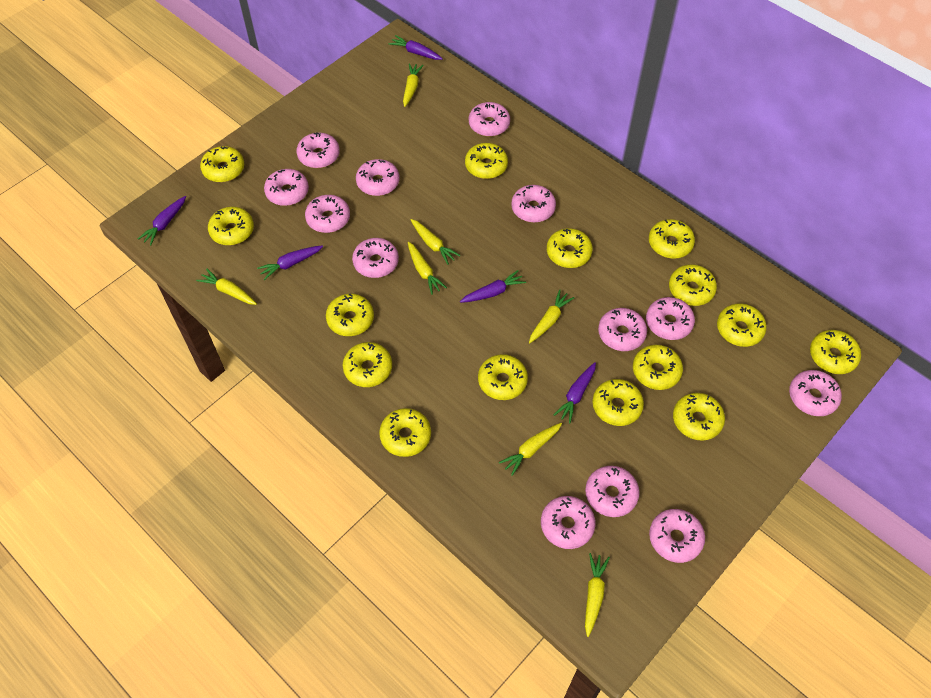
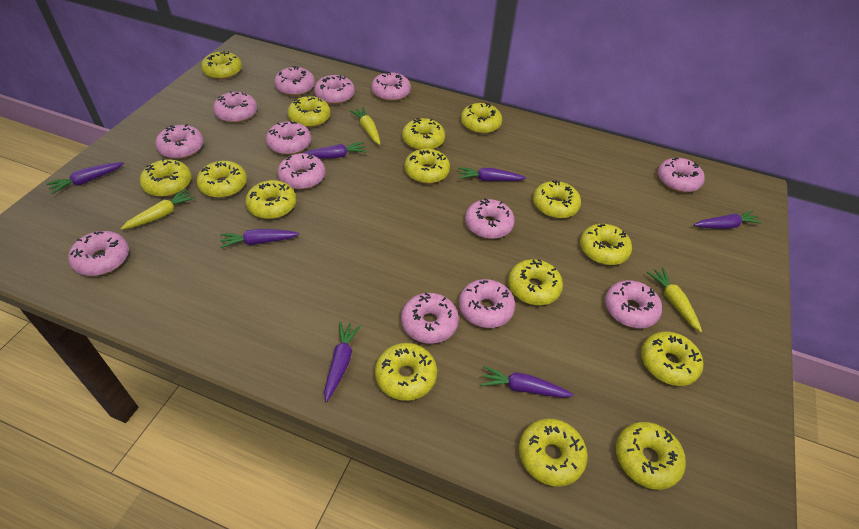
purple carrot: [138,196,186,245] [257,245,323,280] [388,35,443,60] [460,270,526,303] [554,362,596,423] = 5 -> [46,162,124,194] [220,229,299,248] [304,142,367,158] [324,322,361,402] [458,167,526,181] [480,366,574,398] [694,211,762,229] = 7
yellow carrot: [196,269,257,305] [403,63,424,107] [408,242,447,295] [411,219,460,265] [499,423,562,476] [529,290,574,343] [585,553,610,637] = 7 -> [121,189,196,230] [350,107,380,145] [647,267,702,333] = 3

